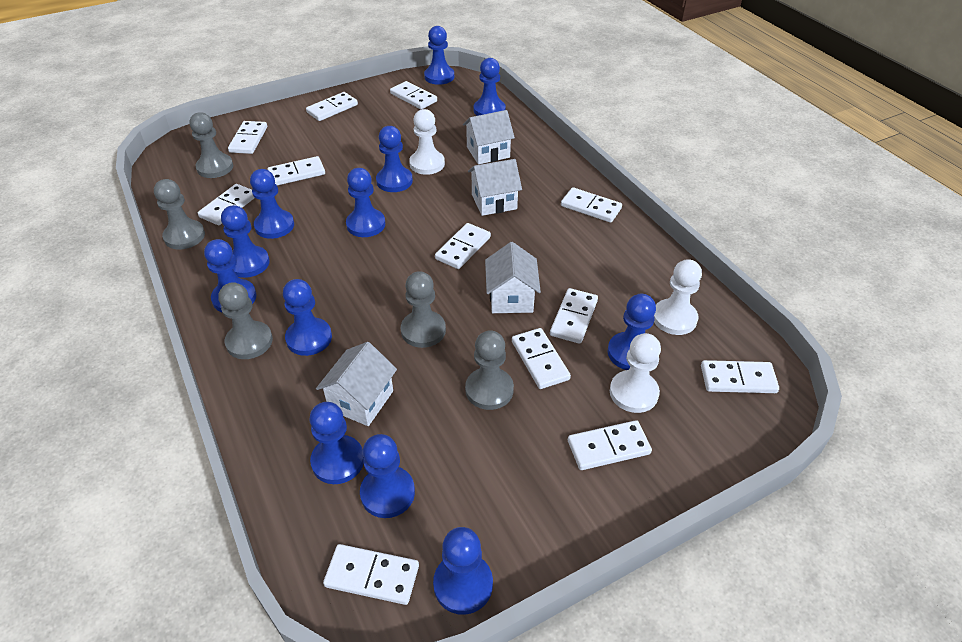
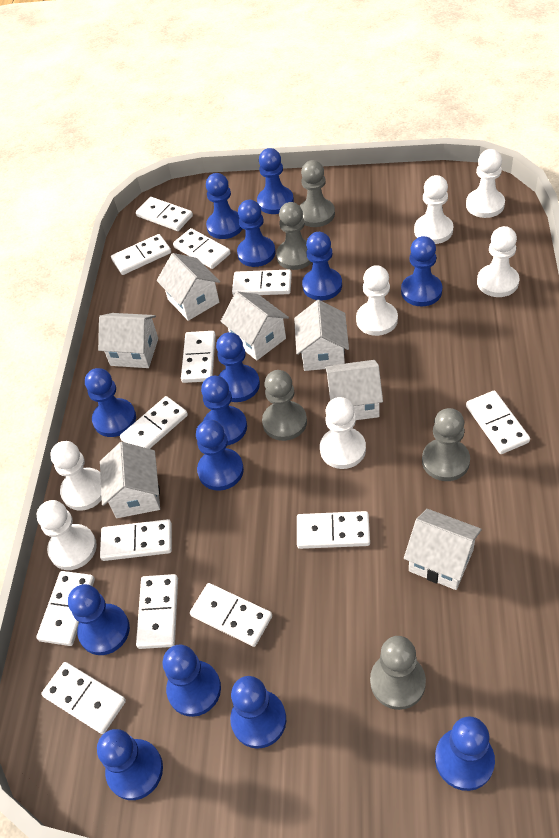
blue pawn: [204,239,257,312] [221,205,270,278] [250,169,294,239] [283,279,332,356] [309,402,364,484] [346,168,385,237] [360,434,415,518] [376,126,413,192] [424,26,454,85] [433,527,493,615] [473,58,506,116] [607,294,656,370] = 12 -> [68,584,130,655] [85,368,136,437] [97,729,163,800] [163,644,221,717] [196,420,244,491] [201,376,247,445] [206,173,242,239] [216,332,260,402] [230,676,286,749] [237,200,275,267] [257,148,294,214] [302,232,342,301] [401,236,442,306] [435,716,495,791] = 14
white domino: [198,184,255,225] [228,121,267,154] [267,156,325,186] [306,92,358,121] [323,544,419,605] [390,81,437,110] [435,223,491,269] [512,328,571,389] [550,288,598,344] [561,187,622,223] [568,420,652,470] [701,360,779,393] = 12 -> [36,571,95,646] [41,662,126,734] [100,519,172,561] [111,234,171,275] [120,396,188,449] [136,197,193,231] [136,574,178,649] [173,228,231,269] [181,331,216,383] [190,583,272,647] [232,270,292,296] [297,511,370,549] [466,391,530,454] = 13
white house: [316,342,397,426] [463,110,515,165] [468,159,522,216] [485,242,541,313] = 4 -> [98,313,158,368] [100,442,160,518] [157,253,220,321] [220,291,289,360] [294,300,349,371] [325,360,383,420] [404,509,482,590] = 7
white pawn: [409,109,445,175] [610,333,661,413] [654,259,702,335] = 3 -> [37,500,97,570] [50,441,102,510] [320,397,366,469] [356,265,398,336] [414,175,453,244] [466,149,505,218] [477,226,519,297] = 7

